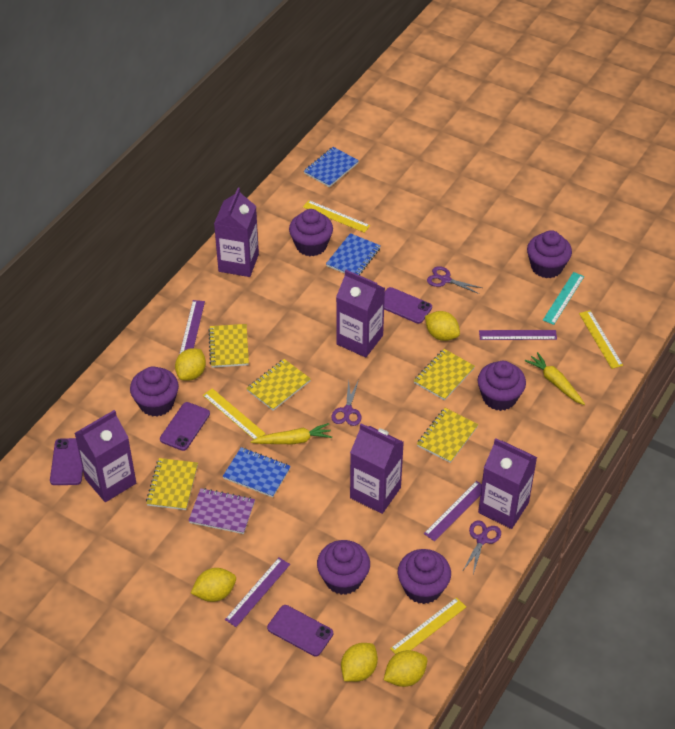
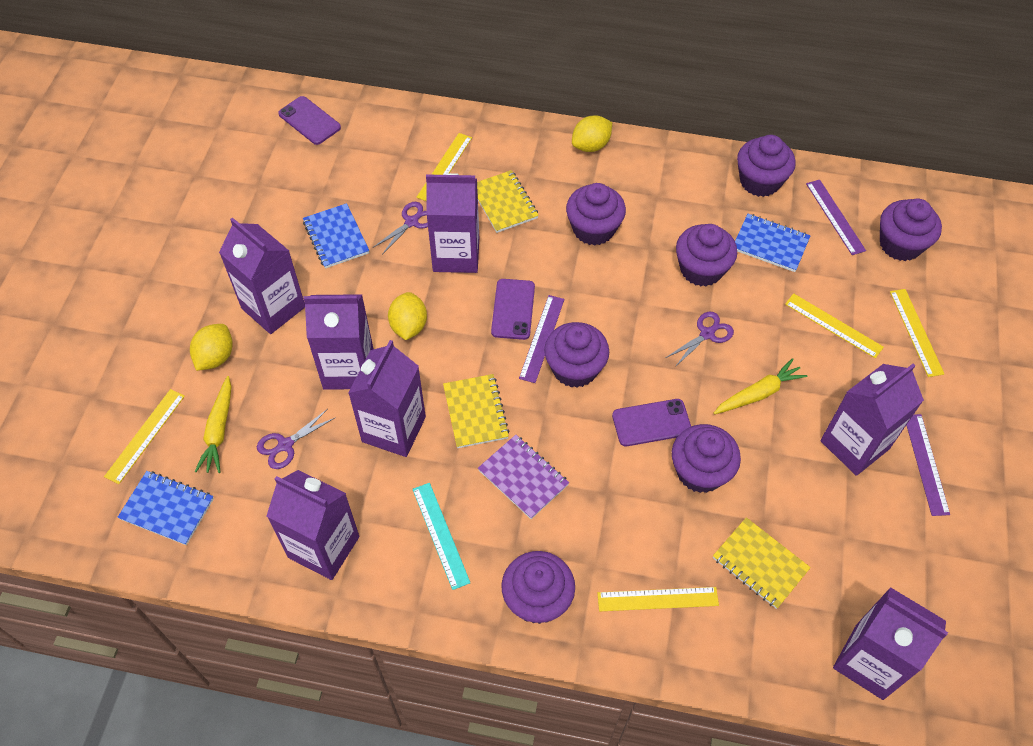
purple carton: [75,410,136,502] [214,188,259,277] [336,270,385,358] [350,423,404,514] [478,438,537,529] = 5 -> [219,217,305,334] [267,470,359,580] [303,294,373,390] [348,340,426,457] [426,173,479,273] [820,364,924,476] [833,587,948,700] = 7
purple cupcake: [130,366,179,417] [289,209,333,256] [317,540,370,595] [398,549,451,604] [478,361,526,411] [527,230,572,278] = 6 -> [502,551,575,624] [544,322,609,388] [566,183,626,246] [672,424,741,493] [676,224,737,287] [737,135,796,197] [880,199,942,261] = 7
purple phone: [50,438,83,485] [160,402,210,451] [267,605,333,656] [384,287,432,324] = 4 -> [278,96,341,145] [491,279,535,340] [612,399,691,446] = 3
purple ruler: [180,300,205,354] [225,558,290,627] [424,481,482,541] [479,330,557,340] = 4 -> [519,295,564,383] [806,180,866,255] [907,414,950,516] = 3
yellow lemon: [175,348,206,381] [191,568,236,602] [341,643,378,682] [384,650,428,687] [425,311,460,341] = 5 -> [190,324,233,371] [388,292,427,340] [572,115,612,152] = 3
yellow notebook: [146,458,198,510] [208,324,249,368] [246,359,311,411] [414,349,475,401] [417,408,478,463] = 5 -> [443,374,510,448] [477,170,539,233] [713,517,811,609] = 3
yellow ruler: [203,388,266,439] [303,200,370,233] [390,597,466,654] [579,310,623,369] = 4 -> [104,389,185,484] [417,133,472,201] [597,587,719,611] [785,293,884,359] [890,289,944,377] = 5

